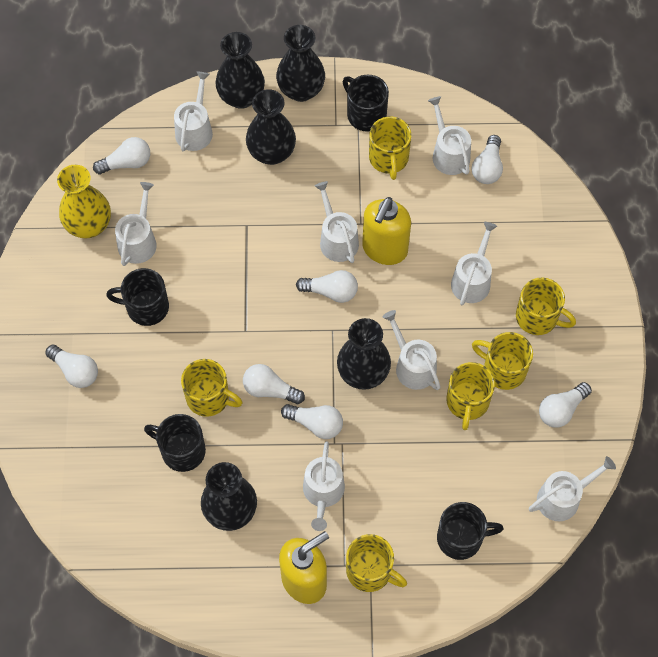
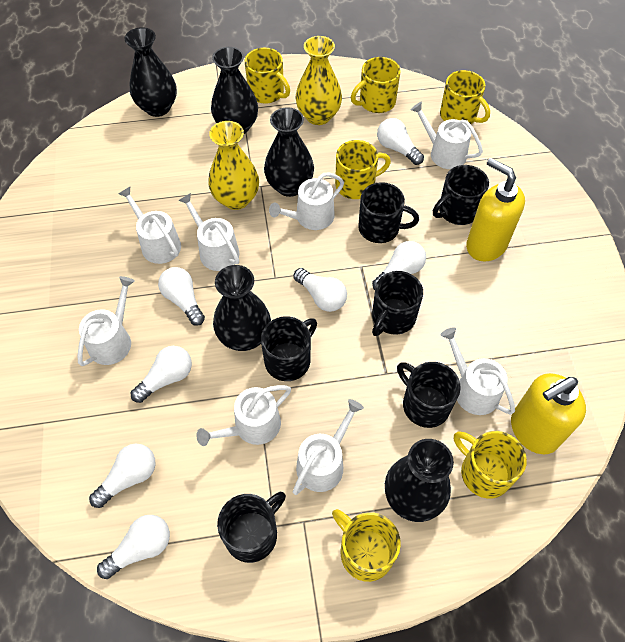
black mug: [106,268,169,326] [144,414,206,472] [343,75,389,131] [437,502,503,560] = 4 -> [217,492,286,563] [261,316,317,381] [358,182,419,243] [372,271,423,336] [397,362,461,428] [433,165,489,225] = 6
yellow vase: [57,165,111,239] = 1 -> [208,121,259,210] [295,36,342,125] = 2

